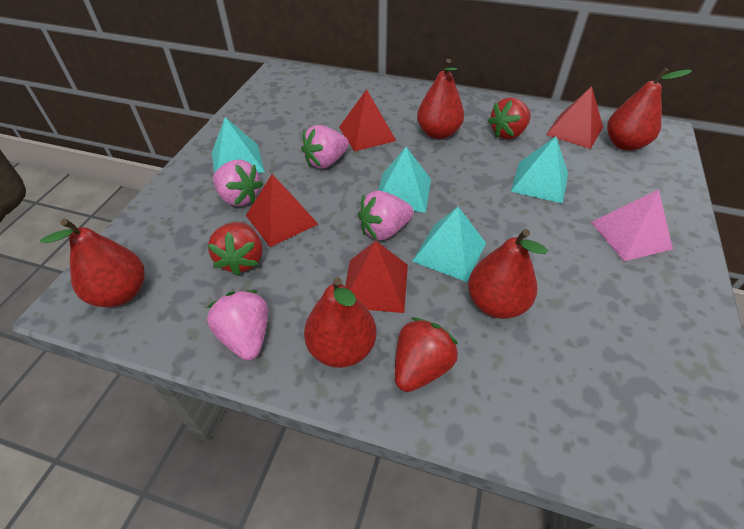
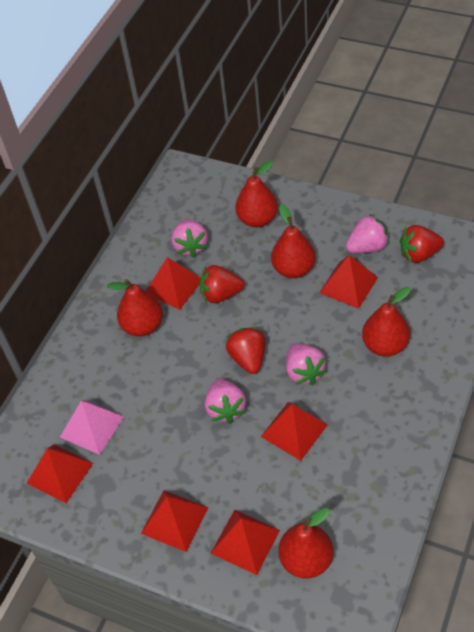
red pyramid: [246,174,318,247] [339,89,396,151] [345,241,408,313] [546,86,603,149] = 4 -> [26,445,93,503] [141,490,208,552] [146,257,201,310] [211,510,280,575] [261,402,327,461] [319,255,378,309] = 6
turquoise pyramid: [212,117,265,173] [378,147,431,213] [412,207,486,282] [511,136,568,204] = 4 -> none = 0

